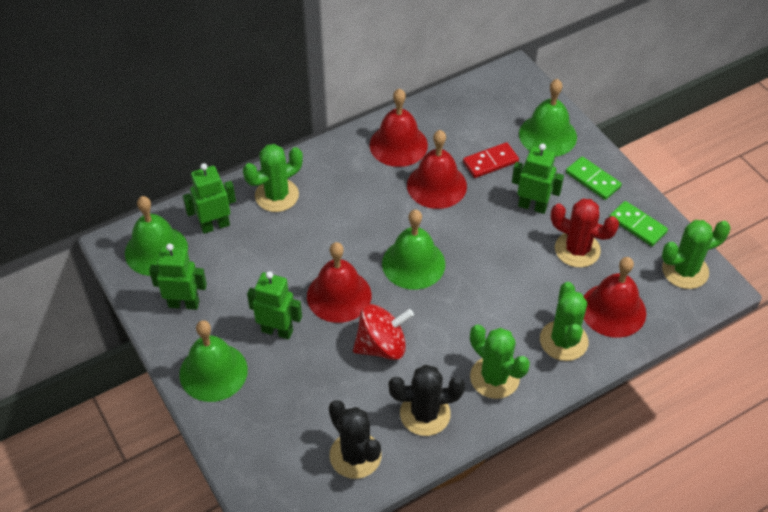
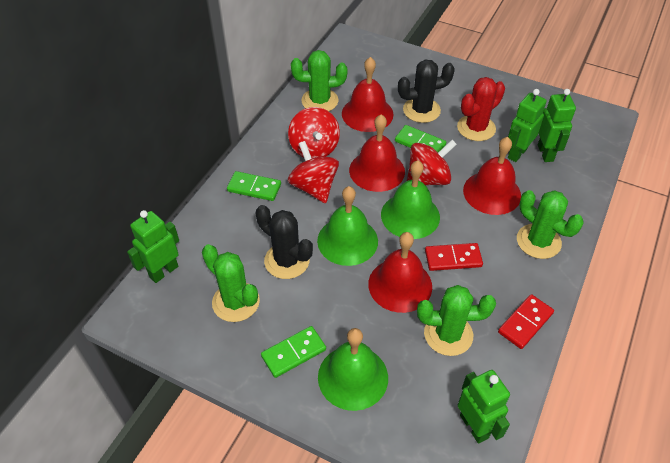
green bell: [125,196,188,276] [179,320,248,402] [382,210,445,290] [519,79,577,157] = 4 -> [317,186,378,266] [318,328,388,411] [381,160,440,239] = 3
green domino: [566,156,622,200] [609,201,668,246] = 2 -> [227,171,281,201] [261,326,326,378] [395,125,446,152] = 3
red domino: [463,142,519,178] = 1 -> [425,243,483,271] [498,294,554,349] = 2
red spinning top: [353,304,414,360] = 1 -> [288,107,340,158] [288,141,339,203] [407,140,457,185] = 3

